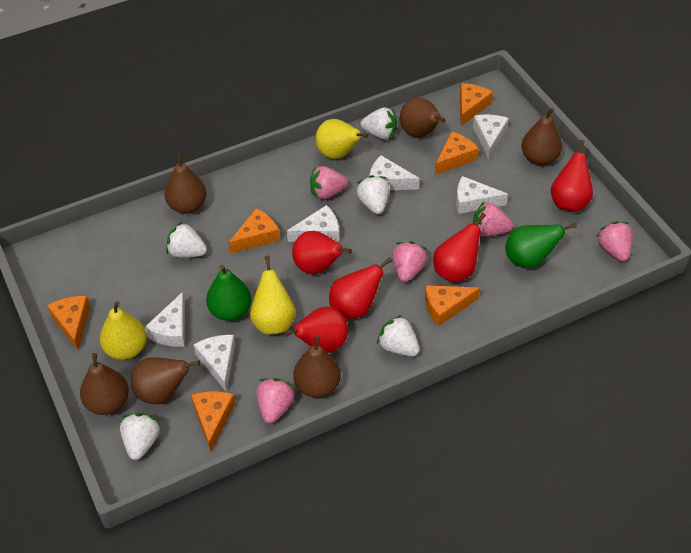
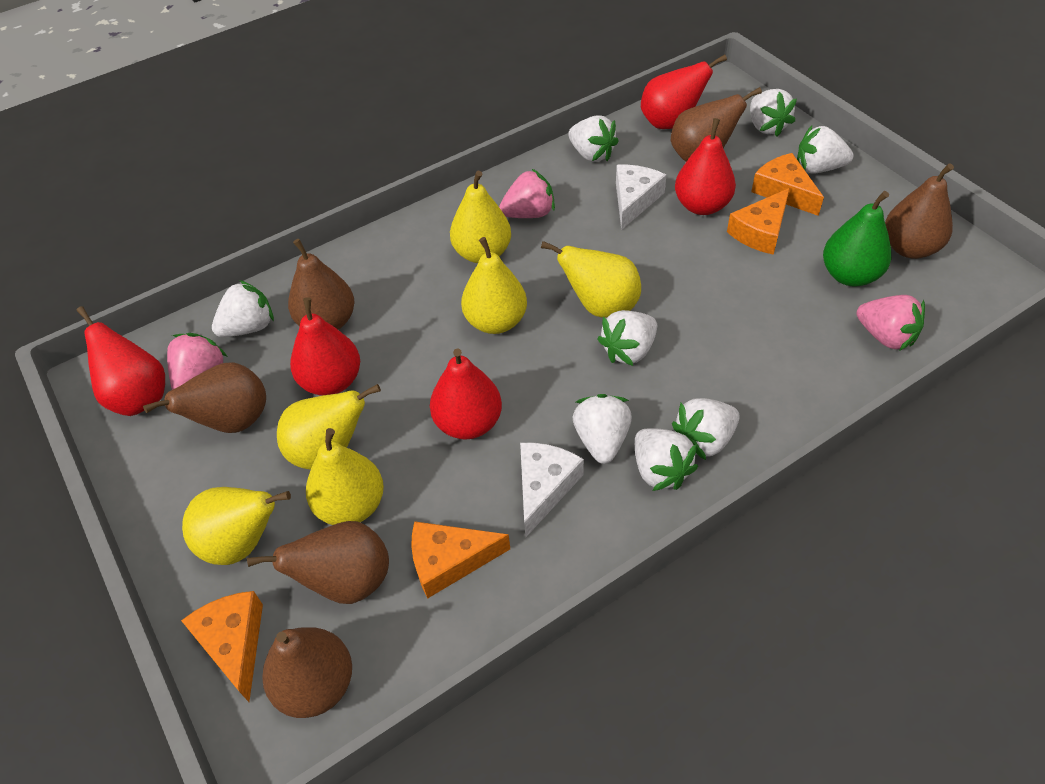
green pear: [206,265,251,321] [505,223,577,268] = 2 -> [823,191,891,287] = 1
orange cheese: [47,296,90,350] [191,391,235,451] [228,208,280,253] [425,285,480,326] [435,131,479,175] [460,83,493,126] = 6 -> [181,591,263,702] [411,521,510,598] [727,188,790,255] [751,153,824,216] = 4
pink strawberry: [256,378,295,424] [310,166,348,199] [393,241,427,282] [473,202,513,237] [596,221,633,262] = 5 -> [167,333,228,390] [499,169,555,218] [857,295,925,351] = 3
white cheese: [145,292,185,347] [193,335,235,392] [287,205,339,242] [370,155,419,190] [456,176,508,214] [473,114,509,160] = 6 -> [520,443,584,537] [616,165,667,230] = 2
white strawberry: [120,413,160,460] [166,222,207,258] [356,175,389,214] [360,108,397,139] [377,315,420,356] = 5 -> [212,280,274,337] [568,116,619,162] [573,394,632,464] [597,310,657,366] [635,428,698,491] [672,398,740,460] [750,89,797,137] [797,126,854,174] = 8
yellow pear: [100,301,147,360] [250,256,296,334] [315,119,368,159] = 3 -> [182,487,291,565] [277,384,381,469] [306,428,384,525] [450,171,511,263] [461,237,527,334] [541,241,641,318] = 6

